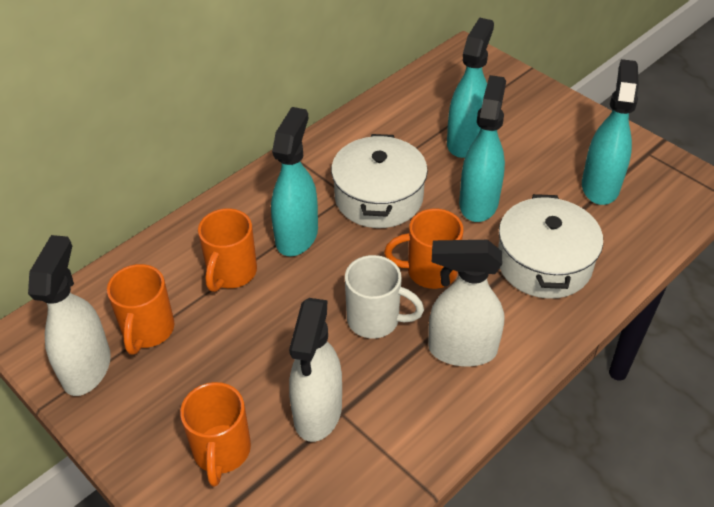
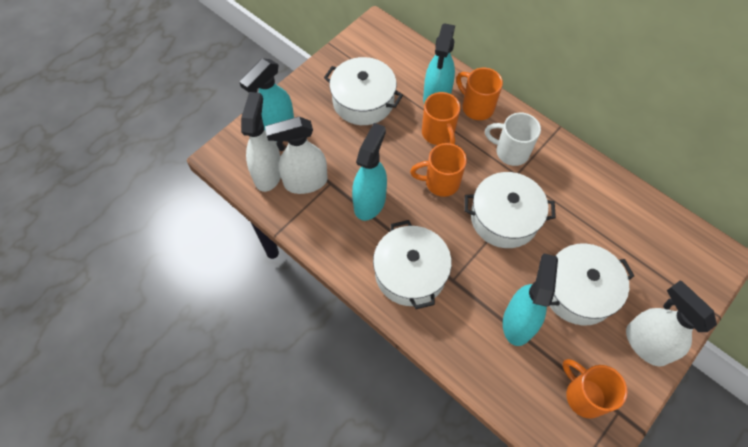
white pot: [331,134,428,228] [498,194,603,299] = 2 -> [324,57,403,125] [373,220,452,309] [464,172,556,248] [550,243,634,325] = 4

